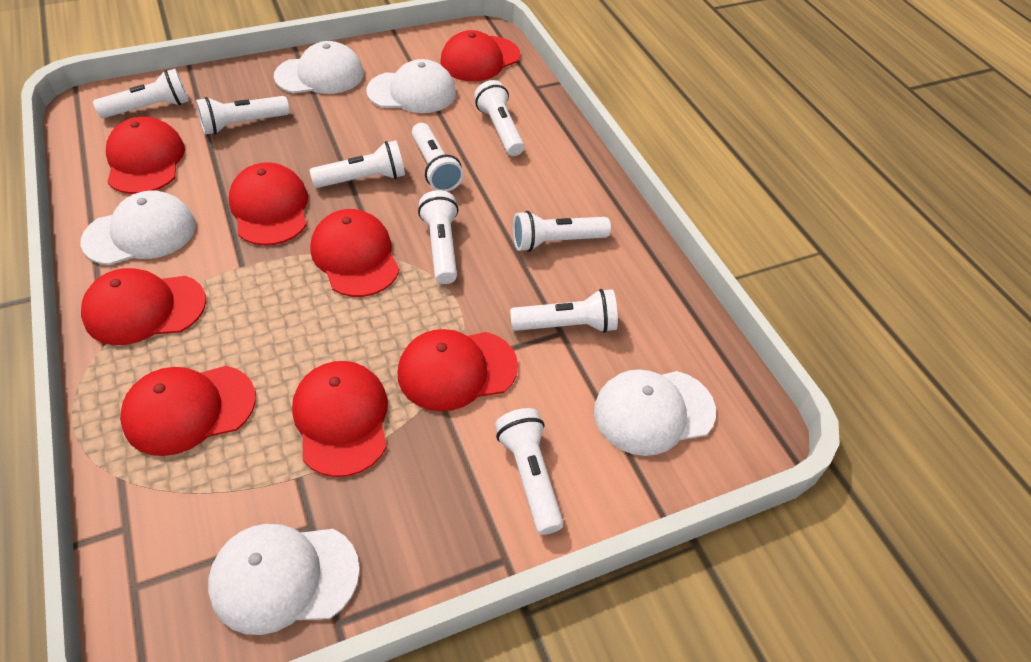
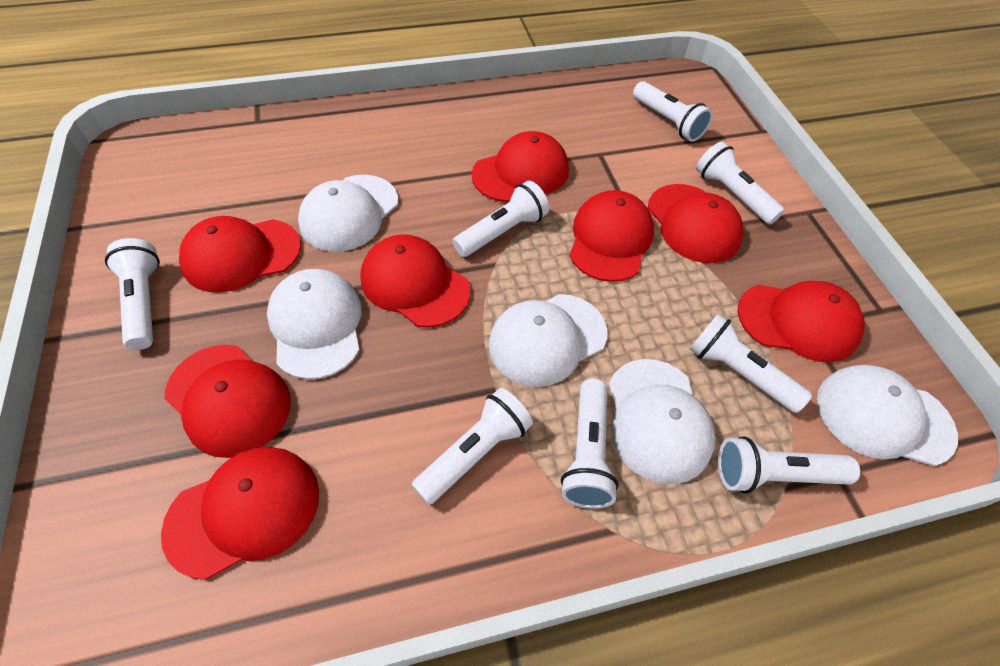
white flashlight: [93,68,189,118] [196,96,290,135] [310,140,405,188] [412,123,463,192] [418,190,458,284] [474,80,524,156] [495,408,564,535] [510,289,618,333] [513,211,611,252] = 9 -> [105,238,160,350] [411,388,533,505] [453,181,549,257] [561,379,619,509] [633,81,713,142] [690,314,812,413] [696,141,785,225] [718,436,860,493] = 8

